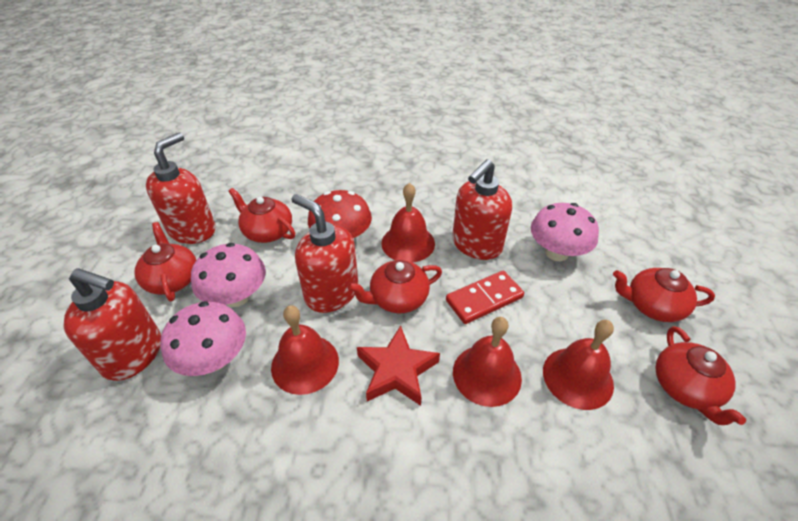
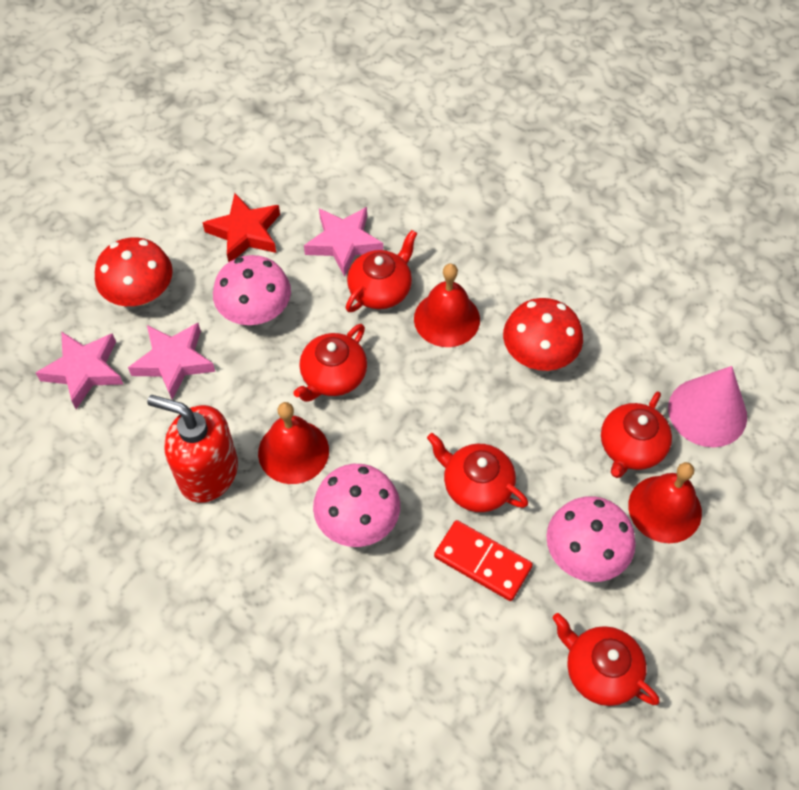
pink cone: none = 0 -> [668,366,747,447] = 1
pink star: none = 0 -> [36,331,123,409] [128,323,215,400] [304,207,383,277] = 3
red bell: [271,305,339,395] [381,183,435,263] [453,317,522,407] [543,320,614,410] = 4 -> [258,402,329,484] [414,264,480,347] [628,462,702,543] = 3
red mushroom: [308,190,372,239] = 1 -> [95,237,173,306] [503,298,583,371] = 2
red soap dispenser: [63,268,161,381] [146,133,216,244] [291,194,358,313] [452,159,512,260] = 4 -> [147,395,238,503] = 1

